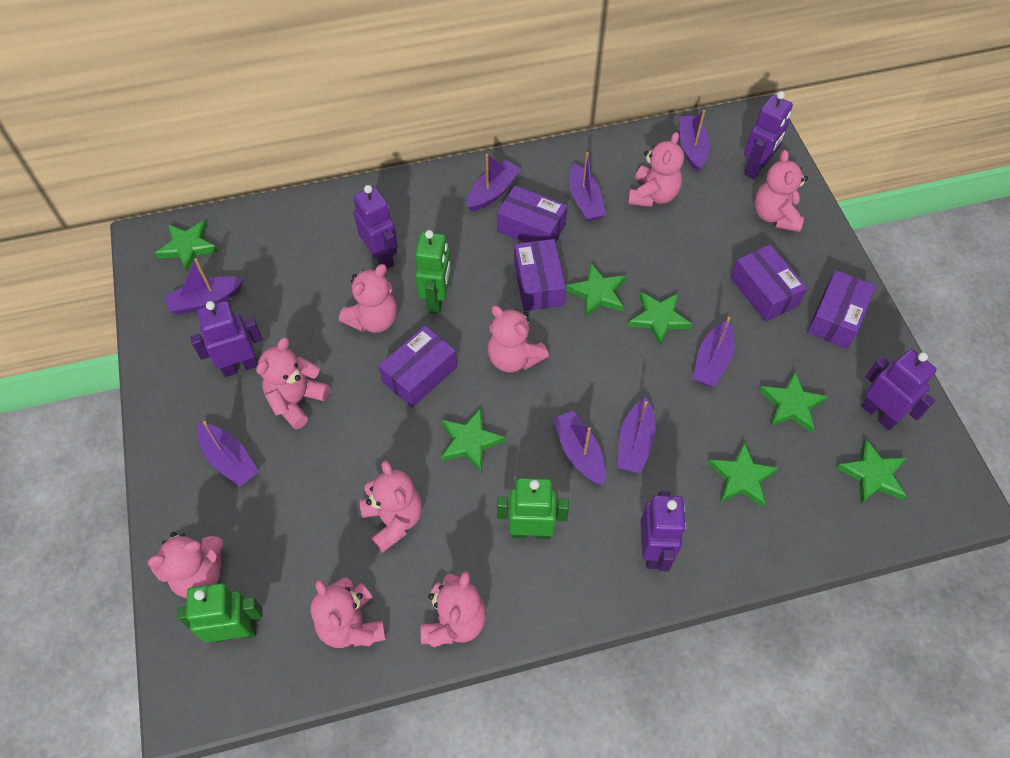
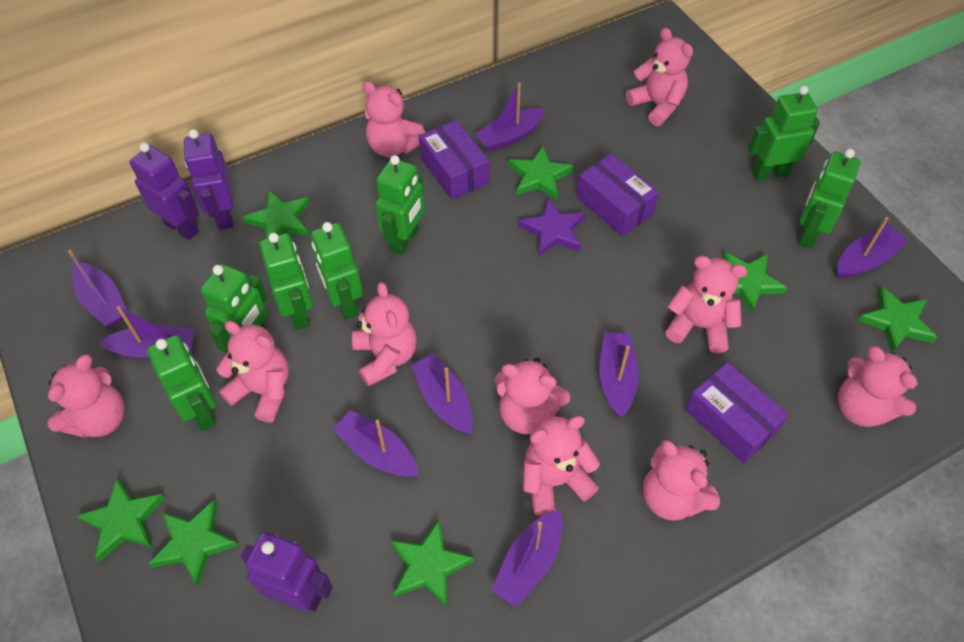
green robot: [177,583,263,642] [415,230,451,314] [497,478,569,539] = 3 -> [147,335,216,431] [201,264,267,353] [259,232,313,330] [311,222,363,320] [375,155,425,255] [748,85,820,181] [798,149,861,249] = 7
pink teddy bear: [148,532,224,598] [256,338,330,429] [310,577,386,648] [339,264,397,333] [360,461,422,553] [421,571,486,648] [487,306,549,372] [628,132,684,207] [755,150,808,232] = 9 -> [47,354,125,438] [216,321,289,423] [352,282,417,387] [362,81,426,157] [495,358,570,435] [523,416,600,516] [626,28,693,126] [643,440,720,521] [665,256,747,353] [838,346,918,427] = 10
purple box: [379,326,457,408] [497,185,567,243] [514,239,566,311] [730,244,807,322] [807,270,876,349] = 5 -> [419,120,489,200] [577,154,659,236] [685,362,789,463] = 3
purple robot: [190,301,263,377] [353,185,398,269] [641,491,686,571] [744,91,793,179] [861,349,936,430] = 5 -> [130,143,199,240] [184,129,234,230] [241,532,333,611] = 3
purple star: none = 0 -> [518,198,585,256] = 1

